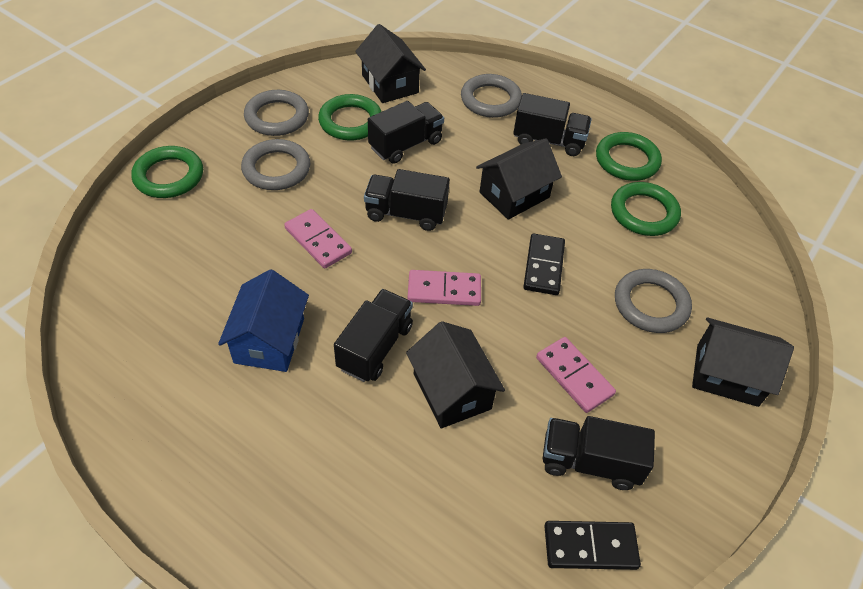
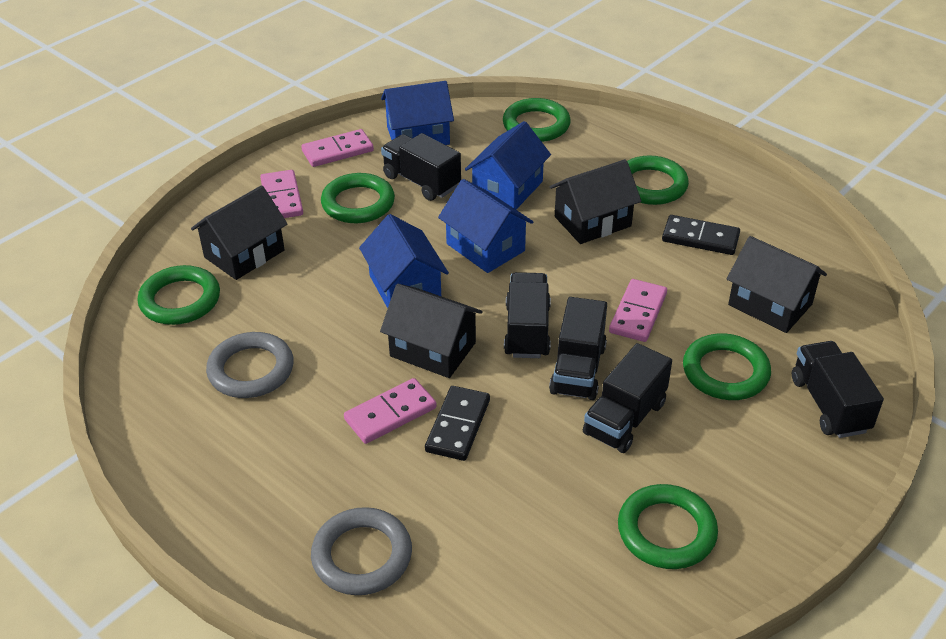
blue house: [218,269,309,372] = 1 -> [359,214,449,308] [381,81,454,145] [438,179,533,273] [465,121,551,209] = 4
green ring: [131,146,203,198] [318,94,381,140] [596,132,662,181] [611,182,681,236] = 4 -> [138,265,220,325] [321,173,395,223] [503,98,571,142] [618,484,718,569] [627,155,689,205] [683,333,771,400] = 6
grey ring: [241,139,310,190] [244,90,309,136] [461,74,522,118] [615,269,692,333] = 4 -> [206,332,294,398] [311,507,412,595] = 2
pink domino: [284,209,352,269] [407,270,481,306] [536,337,616,413] = 3 -> [260,170,303,218] [301,129,374,167] [344,378,436,444] [609,279,667,342] = 4

